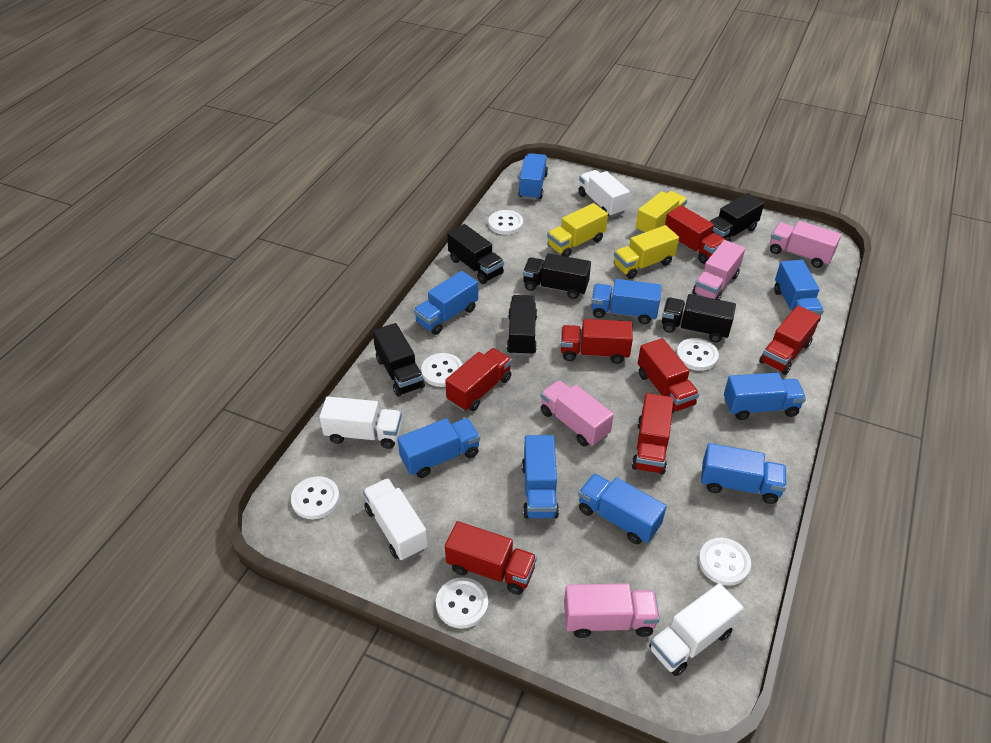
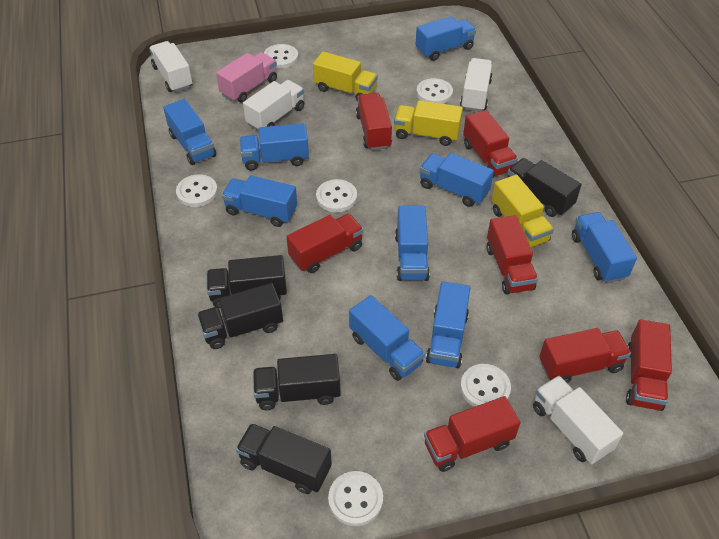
black truck: [373,323,425,397] [447,224,504,284] [507,295,537,356] [523,253,591,299] [662,294,736,342] [709,193,764,242] = 6 -> [197,283,283,349] [207,255,287,308] [236,423,332,494] [253,354,341,410] [507,158,582,217] = 5
pink truck: [540,380,614,447] [564,583,659,638] [692,240,745,300] [770,221,841,268] = 4 -> [216,52,277,103] = 1

